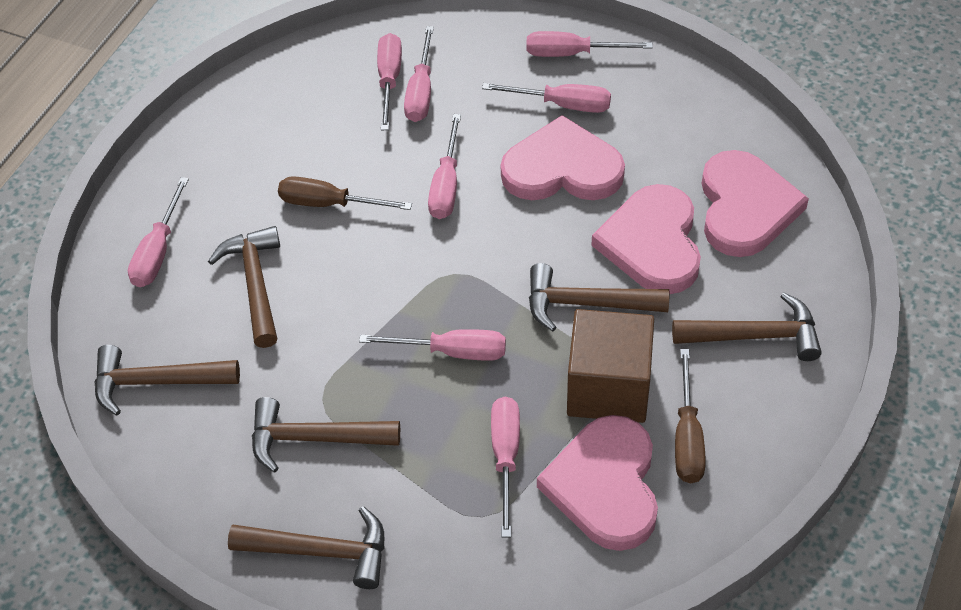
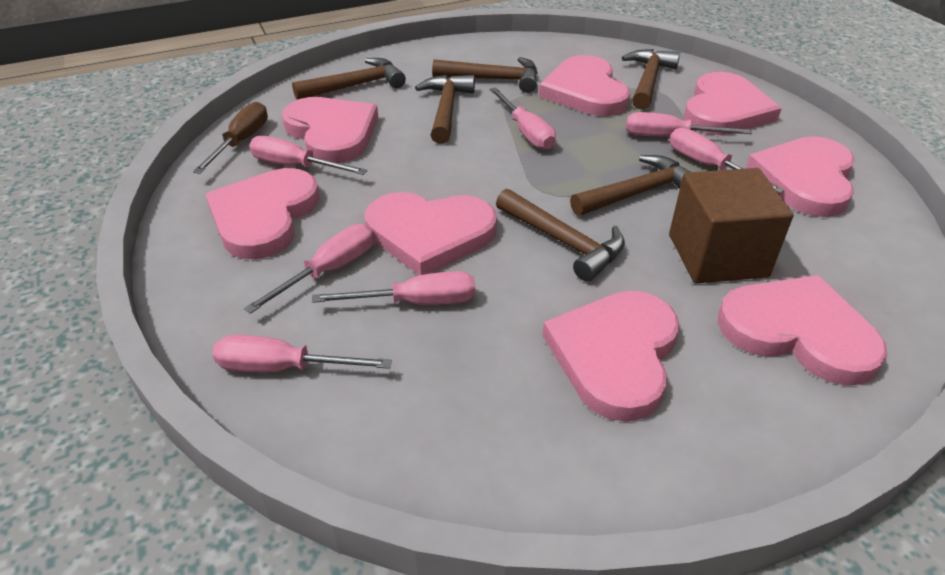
brown screwdriver: [278,176,412,210] [675,349,706,483] = 2 -> [193,102,268,174] = 1
pink heart: [500,115,625,200] [537,415,658,551] [591,184,701,294] [702,150,809,257] = 4 -> [205,168,320,259] [282,97,378,163] [365,192,497,275] [539,55,630,116] [543,291,679,422] [684,72,782,135] [718,275,887,386] [746,136,855,217] = 8
pink screwdriver: [128,177,189,287] [359,329,506,361] [377,33,402,130] [404,26,434,122] [428,114,461,219] [482,83,611,113] [491,397,520,537] [526,31,653,57] = 8 -> [212,335,392,372] [244,224,374,314] [249,136,367,175] [312,271,476,305] [490,87,556,150] [626,112,752,137] [669,128,785,194] = 7

